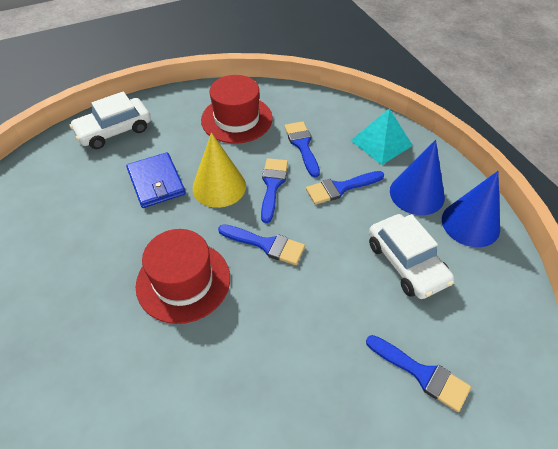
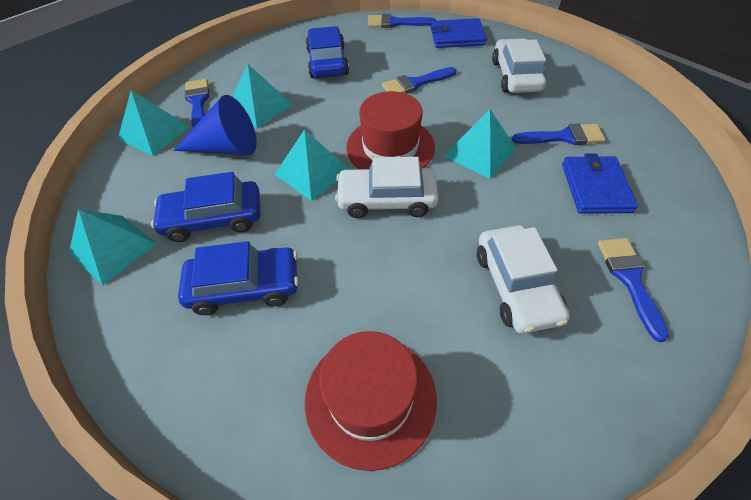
blue car: none = 0 -> [151,172,261,242] [178,241,299,315] [306,26,349,78] = 3
blue cone: [390,140,445,215] [442,171,500,247] = 2 -> [173,95,257,155] = 1
blue wallet: [126,152,186,208] = 1 -> [431,18,487,48] [562,153,638,214] = 2
turquoise pyramid: [350,108,413,165] = 1 -> [69,209,157,286] [118,90,190,156] [232,64,293,129] [274,130,350,201] [443,109,516,179] = 5
white car: [70,91,151,149] [369,214,454,299] = 2 -> [335,157,438,218] [477,225,570,334] [492,38,546,93] = 3
yellow cone: [192,132,246,208] = 1 -> none = 0

